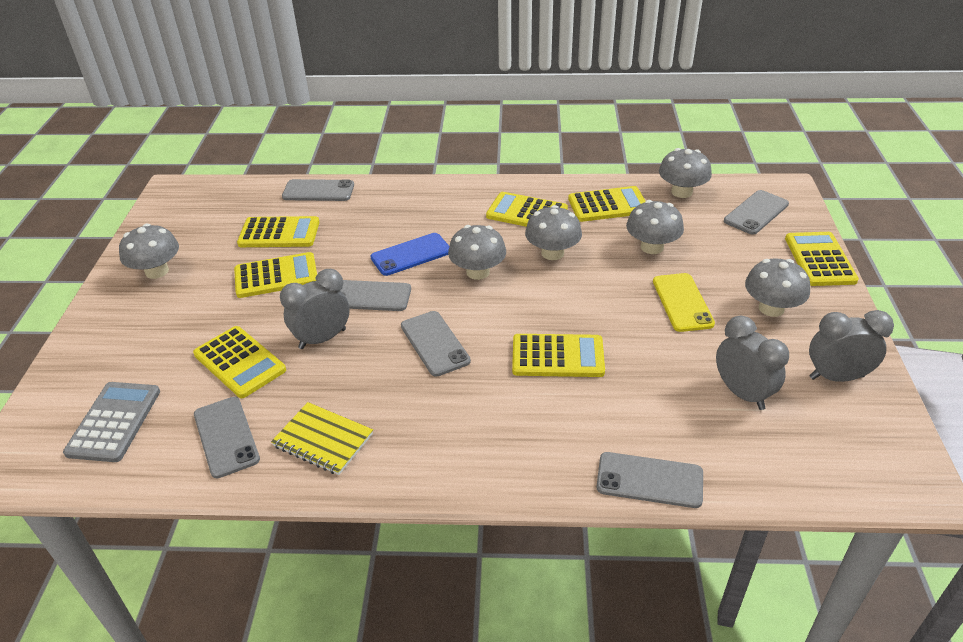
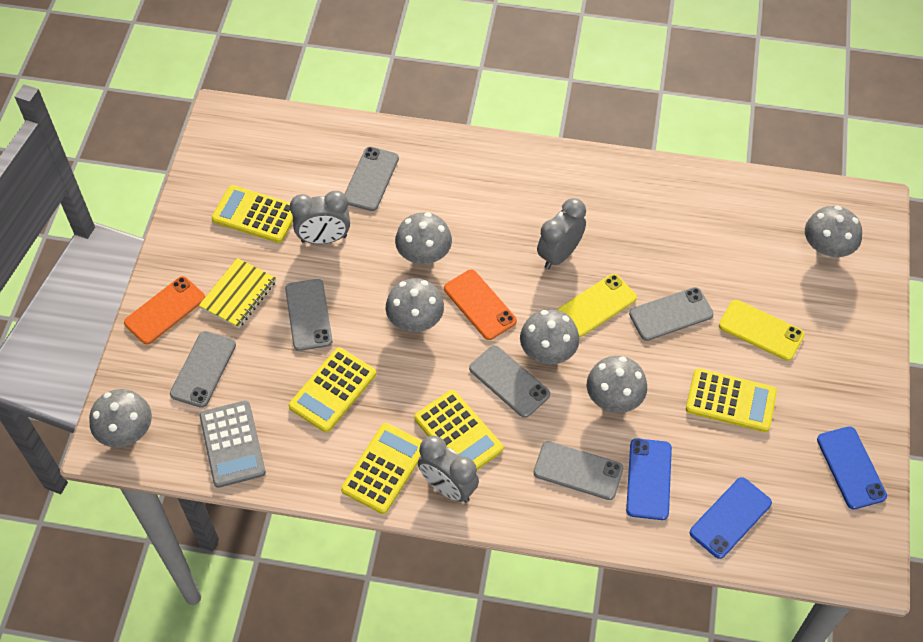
blue phone: [371,233,449,276] = 1 -> [626,438,672,520] [690,477,772,559] [817,426,887,509] = 3
orange phone: none = 0 -> [124,276,205,344] [444,269,517,340] = 2
yellow calculator: [193,326,286,398] [234,252,317,298] [237,216,320,247] [486,192,568,227] [512,334,605,377] [568,186,645,222] [785,232,859,286] = 7 -> [211,185,293,243] [289,347,376,432] [341,423,422,514] [414,390,503,470] [686,368,777,432] = 5
yellow phone: [653,273,715,332] = 1 -> [557,274,637,337] [719,300,805,361] = 2

